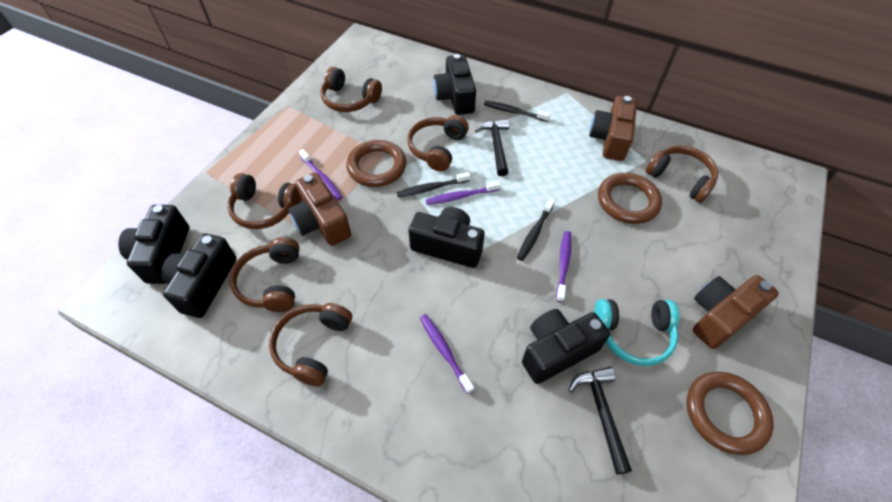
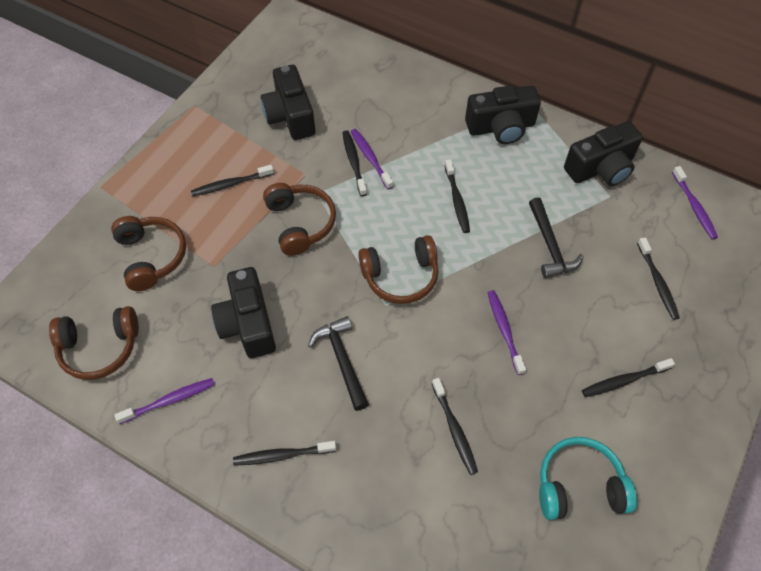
black camera: [118,205,189,284] [161,233,237,318] [409,207,485,268] [433,54,476,115] [522,309,610,384] = 5 -> [211,267,276,358] [261,65,315,140] [465,85,541,144] [564,121,643,186] = 4
black toothbrush: [397,172,470,197] [484,101,550,122] [517,198,555,261] = 3 -> [191,165,274,196] [233,441,336,466] [342,130,367,196] [432,378,478,475] [444,159,470,233] [582,358,675,397] [637,237,680,320] = 7
brown camera: [288,172,351,246] [589,96,637,161] [693,275,779,349] = 3 -> none = 0
brown headphones: [227,173,301,229] [230,237,300,312] [269,303,352,386] [320,67,382,112] [407,115,469,172] [646,145,718,203] = 6 -> [49,306,139,380] [111,216,186,291] [263,183,336,256] [358,235,438,304] = 4
brown ring: [346,140,406,187] [598,173,662,224] [686,372,774,455] = 3 -> none = 0

